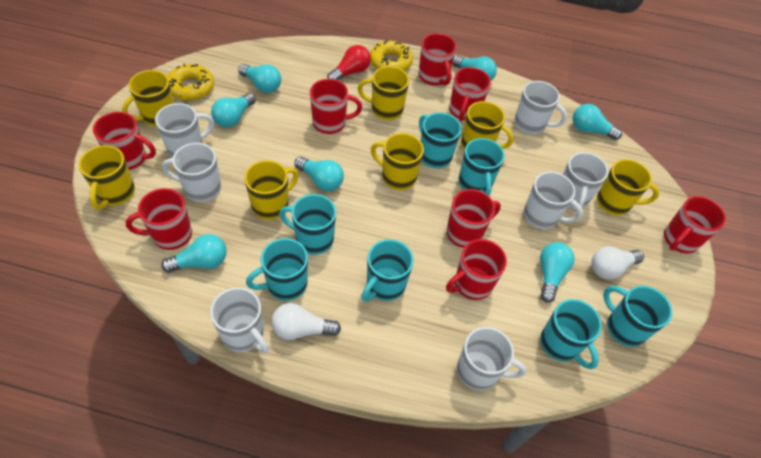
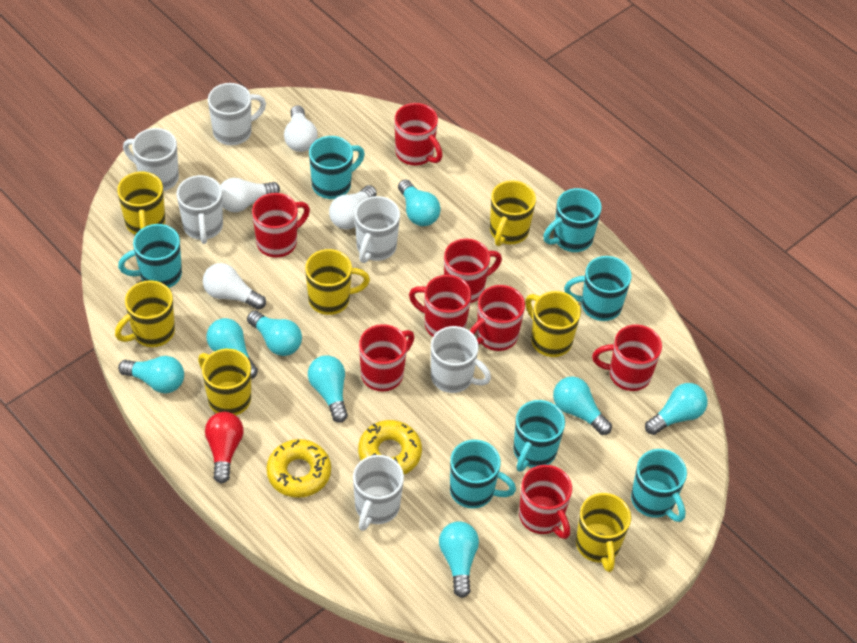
turquoise light bulb: [161,234,226,273] [211,93,256,128] [238,64,281,93] [294,156,344,191] [452,55,497,81] [540,242,575,303] [573,104,622,140] = 7 -> [118,356,184,393] [207,318,258,379] [247,311,302,356] [308,355,348,423] [398,179,441,226] [439,521,479,598] [553,376,612,435] [645,383,708,435] = 8
white light bulb: [271,303,341,340] [591,246,644,280] = 2 -> [203,263,266,310] [220,178,280,212] [284,105,318,152] [329,185,377,229] = 4
white mug: [155,103,214,158] [162,143,221,202] [210,287,268,353] [457,327,527,391] [514,81,567,134] [524,172,583,229] [563,152,608,212] = 7 -> [123,128,179,191] [176,175,223,244] [208,83,266,145] [353,455,404,531] [355,196,400,263] [431,326,491,393] = 6

